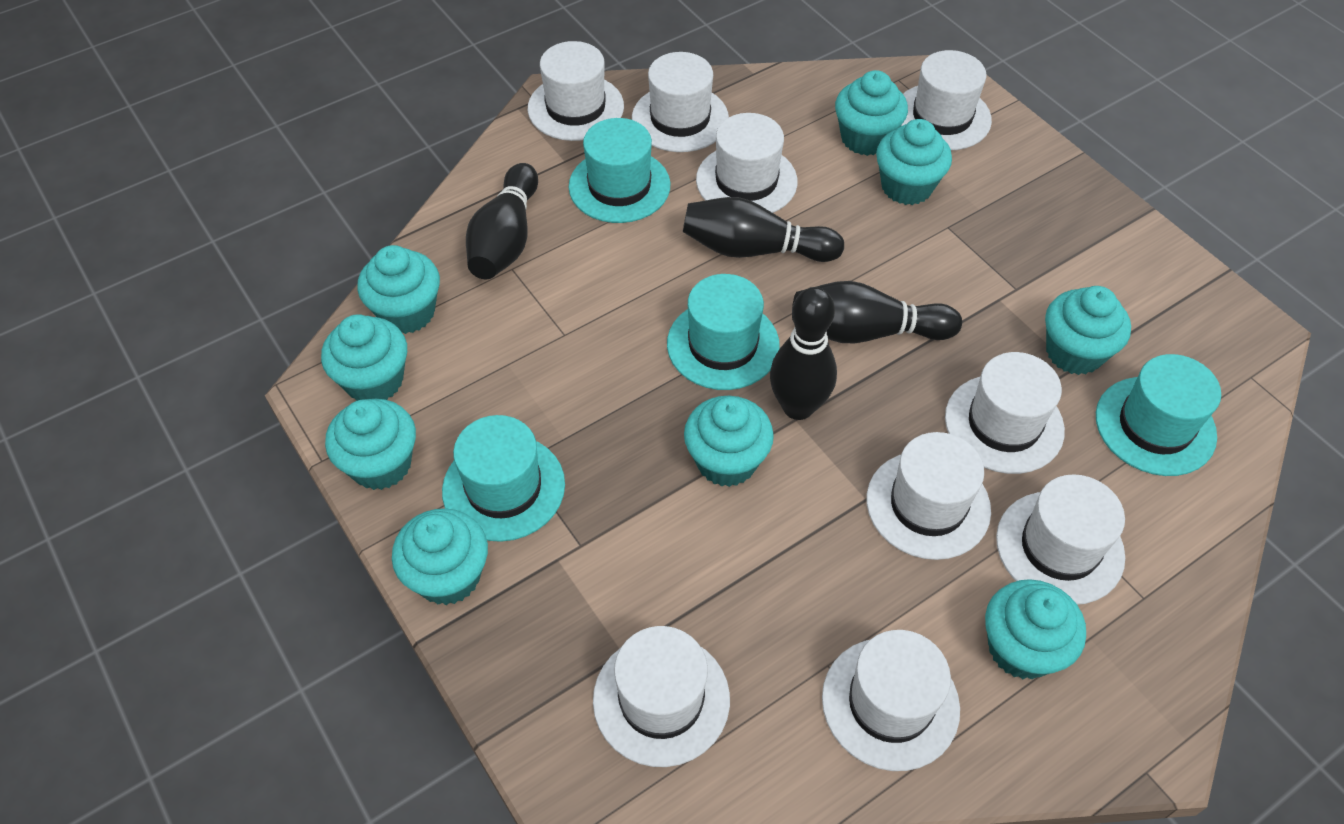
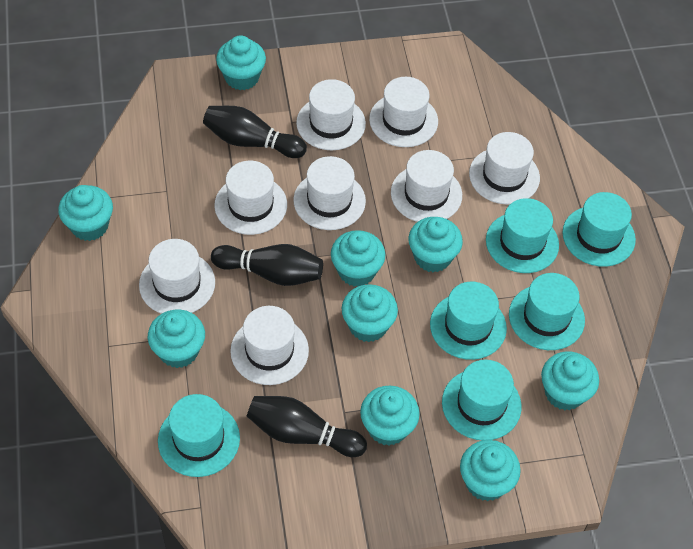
black bowling pin: [466,163,538,279] [683,197,844,262] [770,287,837,420] [792,281,962,343] = 4 -> [203,106,307,158] [211,244,323,286] [247,396,367,457] = 3
turquoise hat: [442,415,565,542] [569,118,670,223] [667,274,780,390] [1096,354,1221,476] = 4 -> [158,394,240,477] [430,282,507,360] [442,360,522,441] [486,198,559,273] [509,273,585,350] [562,192,636,267] = 6
white hat: [528,41,624,141] [593,626,730,767] [632,52,729,152] [696,113,798,213] [822,630,960,771] [867,432,991,560] [901,50,992,150] [945,352,1065,474] [996,474,1125,605] = 9 -> [139,239,215,314] [214,161,287,235] [230,306,309,385] [293,156,366,230] [296,79,366,150] [369,77,438,147] [391,150,462,222] [469,132,540,205] = 8

